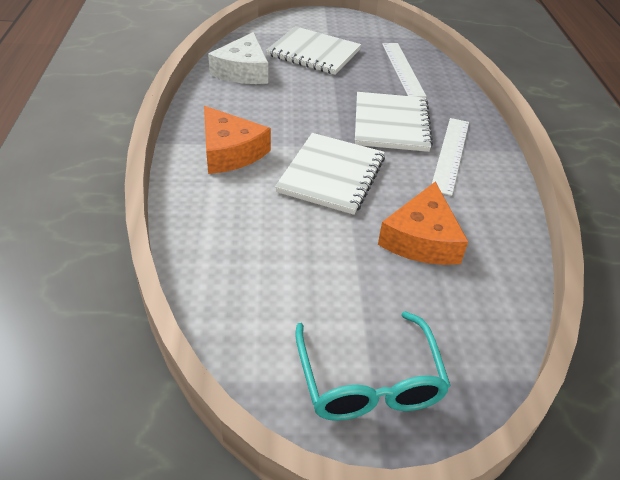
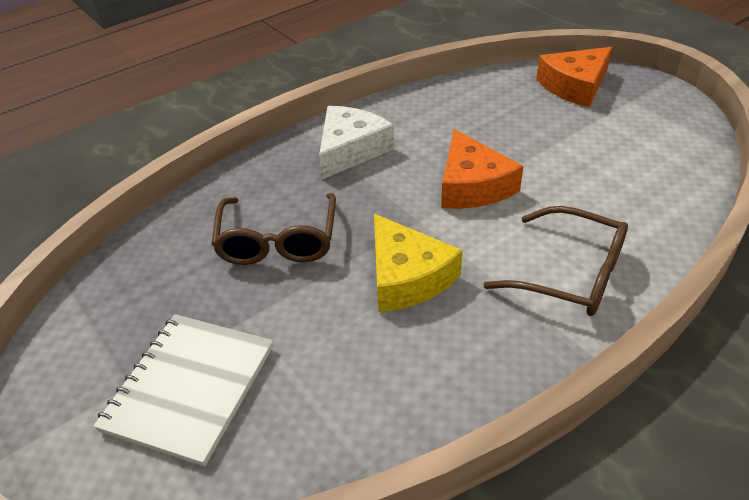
brown glasses: none = 0 -> [212,193,336,265] [483,206,628,316] = 2
turquoise glasses: [295,311,451,421] = 1 -> none = 0
white notebook: [266,26,361,75] [275,133,385,215] [355,92,433,152] = 3 -> [93,314,273,467] = 1
white ruler: [382,43,426,97] [432,118,469,196] = 2 -> none = 0
yellow cheese: none = 0 -> [374,214,463,312] = 1

